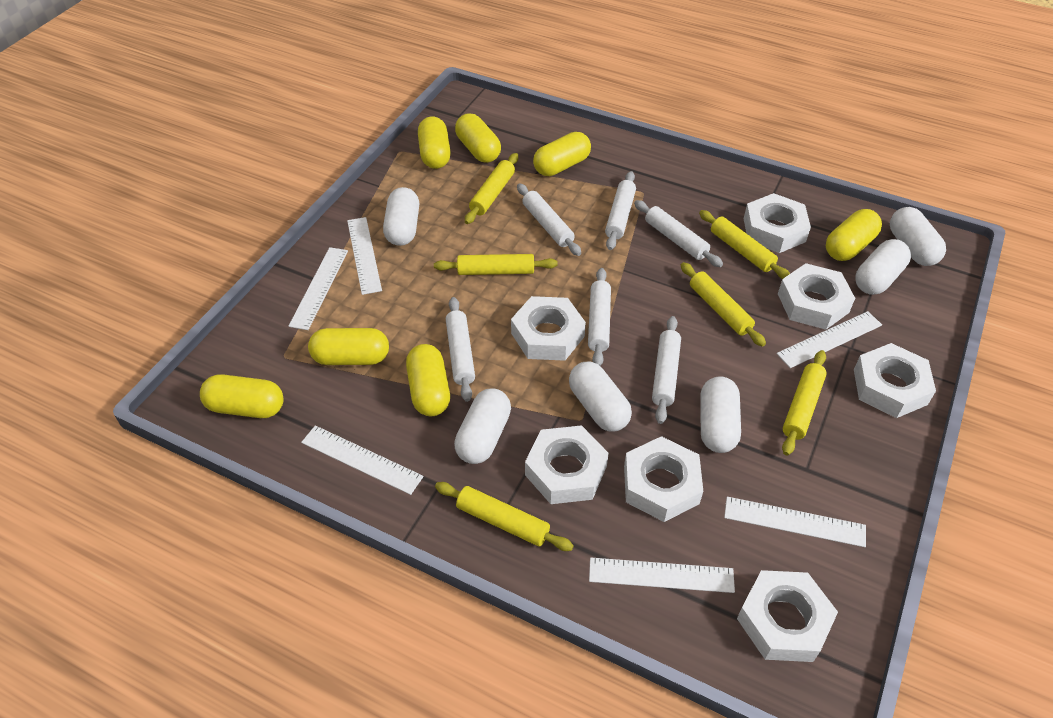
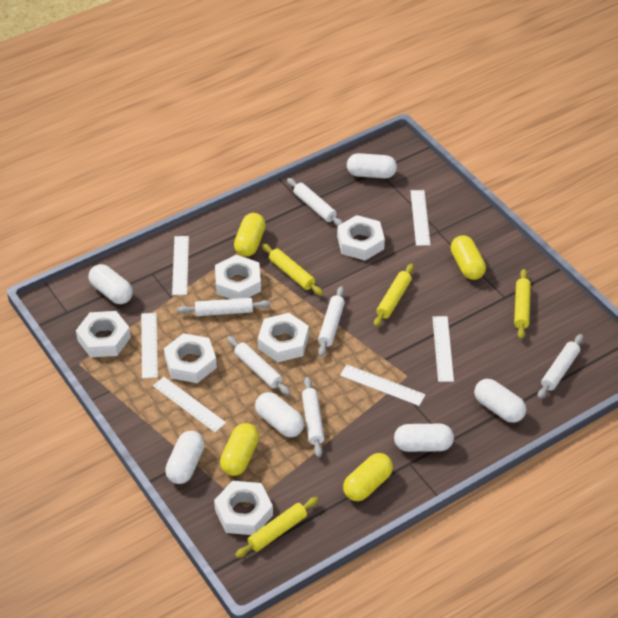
white nut: [511,296,586,361] [525,425,609,504] [624,436,703,522] [737,570,838,662] [744,193,811,253] [778,263,855,330] [854,343,936,418] = 7 -> [76,311,131,357] [164,333,217,383] [214,481,273,535] [215,255,261,299] [258,313,309,362] [337,215,385,260] = 6
yellow capsule: [200,374,284,418] [308,328,389,365] [406,344,450,417] [418,116,451,169] [455,113,501,163] [533,132,591,176] [826,209,882,261] = 7 -> [220,423,259,476] [234,213,266,257] [343,453,393,501] [451,235,486,280] = 4
yellow rolling pin: [434,254,558,275] [435,482,574,551] [465,153,518,224] [681,262,766,347] [699,210,790,279] [782,350,827,455] = 6 -> [235,497,319,558] [261,243,323,296] [374,263,414,327] [514,269,531,339] = 4

